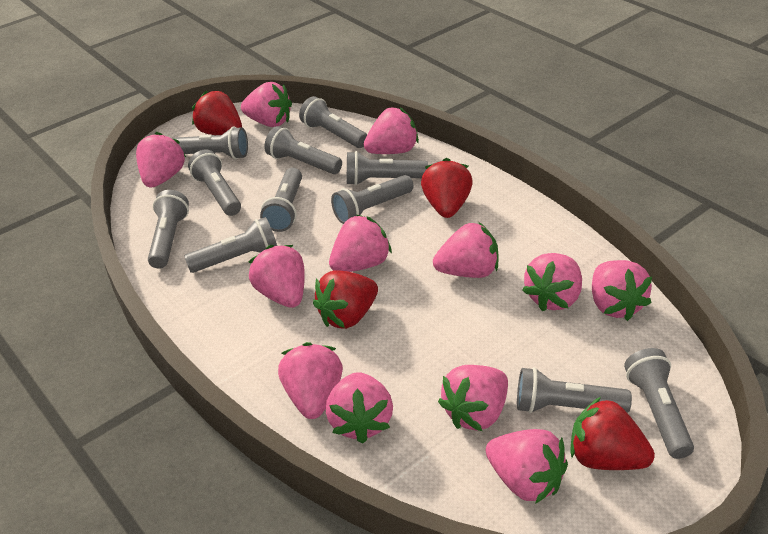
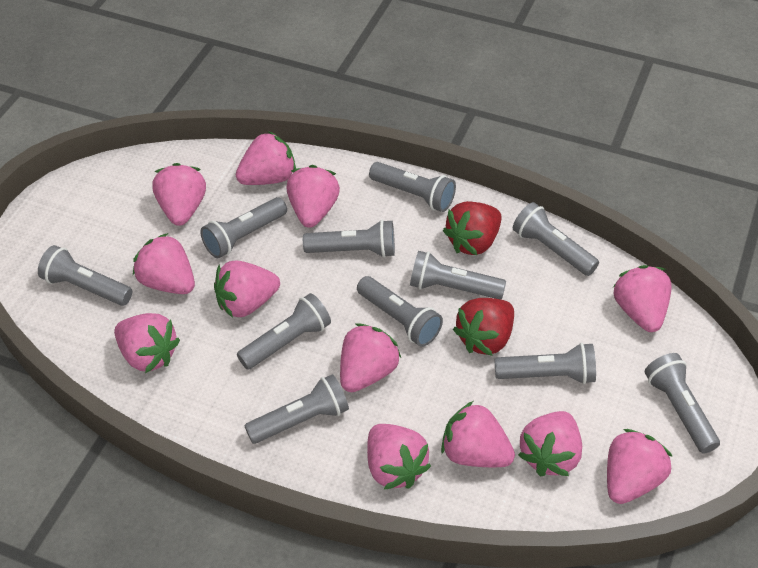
red strawberry: [192,91,242,135] [313,270,378,329] [421,158,473,218] [570,397,655,470] = 4 -> [443,201,502,255] [453,298,514,356] = 2

